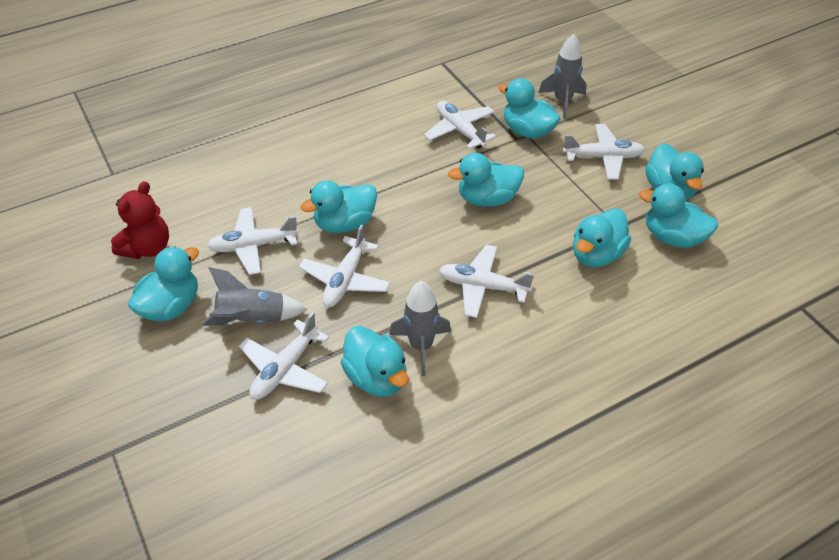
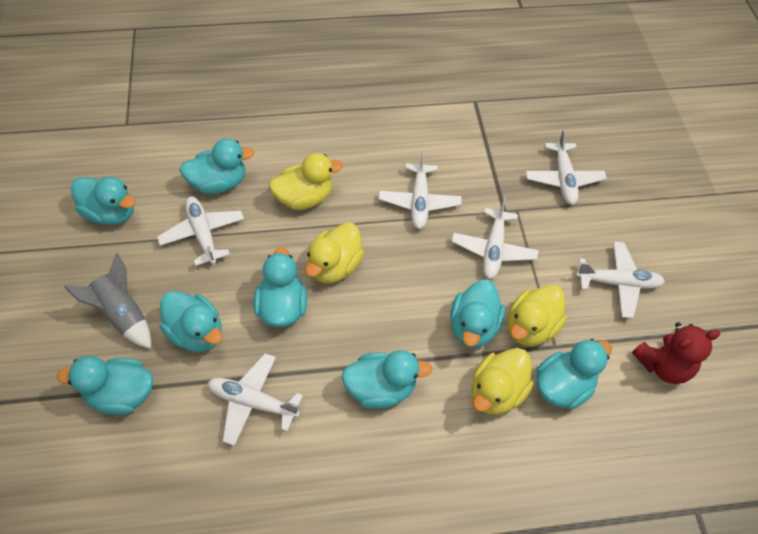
grey rocket: [202,267,307,326] [389,281,451,376] [538,34,587,119] = 3 -> [64,253,151,349] = 1
yellow duck: none = 0 -> [269,153,343,210] [305,222,364,283] [472,348,534,415] [508,285,567,346] = 4

